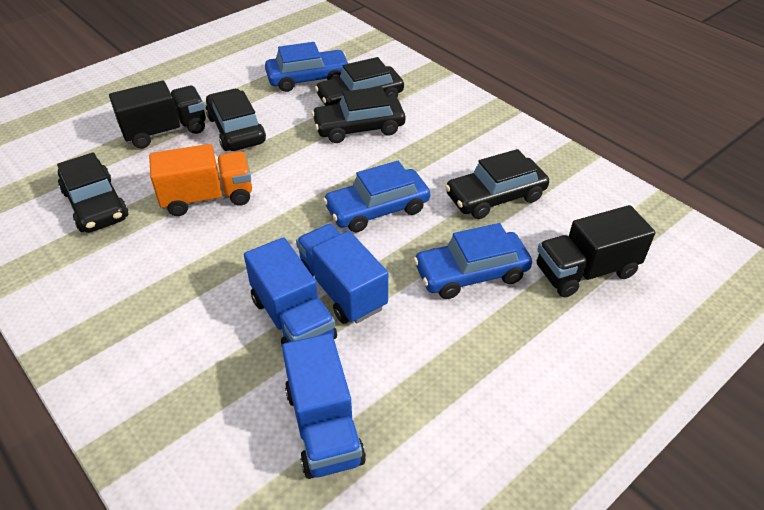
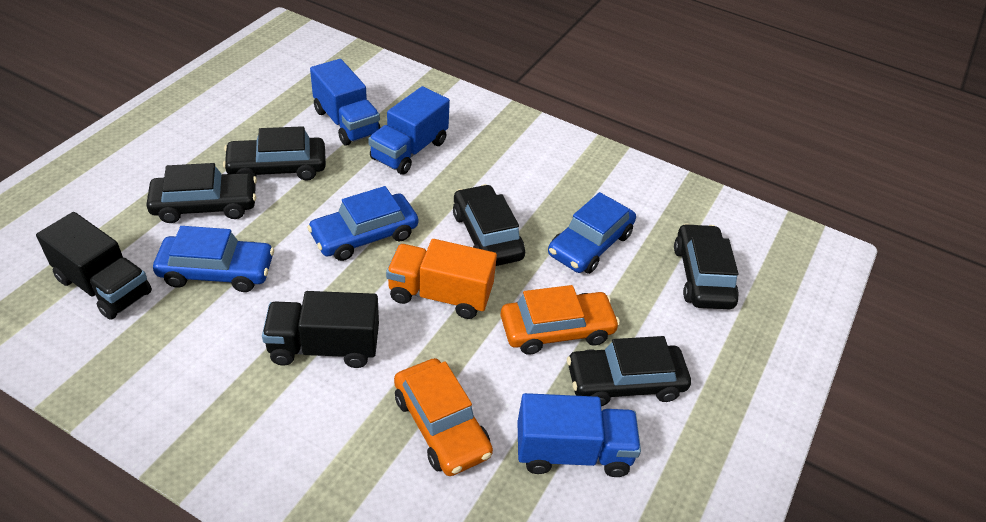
orange car: none = 0 -> [394,358,493,476] [501,285,620,355] = 2

